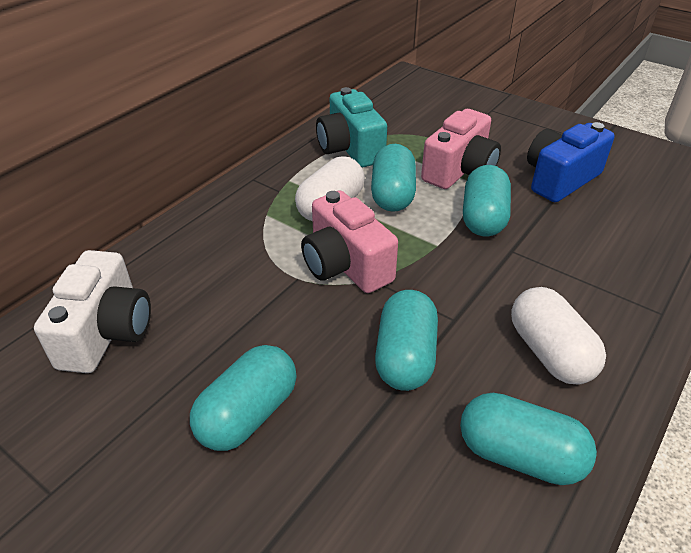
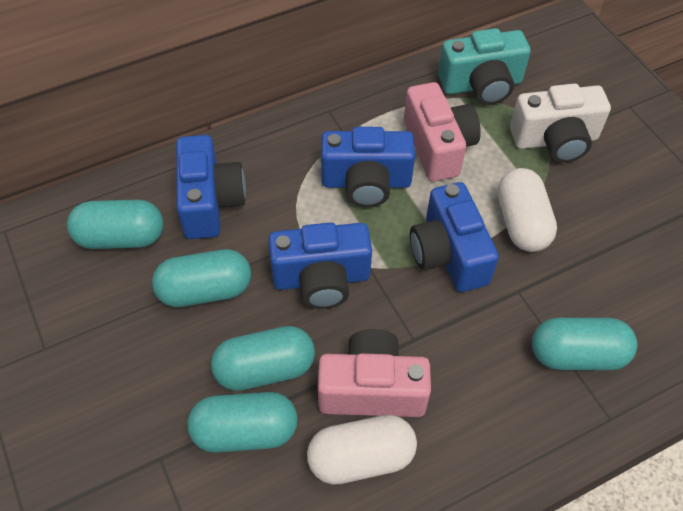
blue camera: [527,122,615,202] = 1 -> [176,135,246,239] [268,222,372,309] [321,127,415,208] [410,182,499,292] = 4

